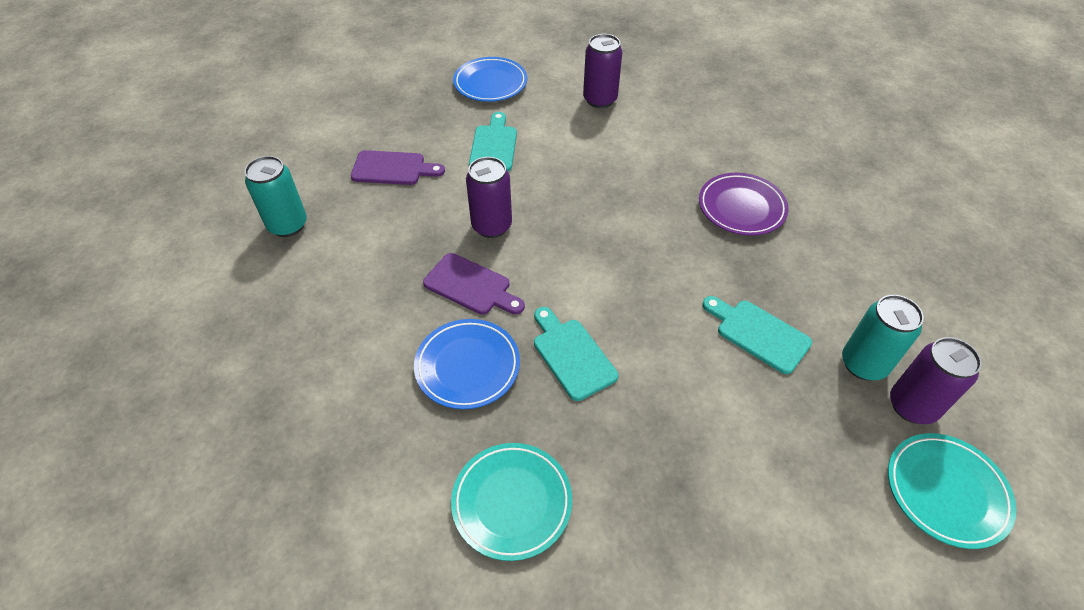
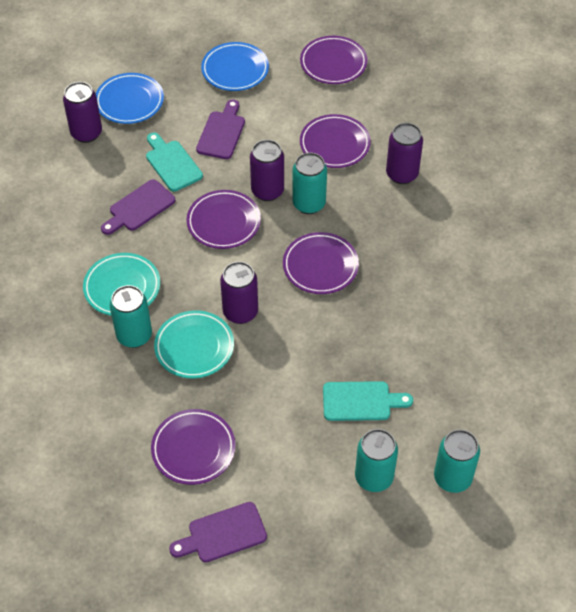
purple can: [466,157,512,238] [583,34,622,108] [890,337,982,424] = 3 -> [63,82,102,143] [220,262,258,324] [250,140,284,201] [386,123,423,184] = 4
purple cutting board: [351,150,445,185] [423,253,525,315] = 2 -> [101,179,176,235] [169,502,267,562] [196,100,245,159] = 3
purple plate: [699,173,789,236] = 1 -> [151,409,236,485] [187,190,261,249] [283,232,359,294] [300,36,367,84] [300,114,371,168] = 5
turquoise can: [245,156,307,237] [842,295,924,381] = 2 -> [110,285,152,348] [292,153,327,214] [355,429,398,492] [434,430,480,493] = 4
turquoise cutting board: [469,112,517,171] [534,307,618,401] [703,296,812,374] = 3 -> [146,133,203,192] [323,381,413,421] = 2

